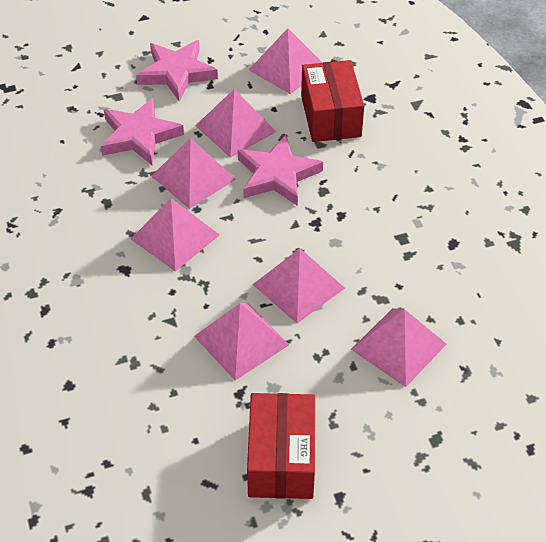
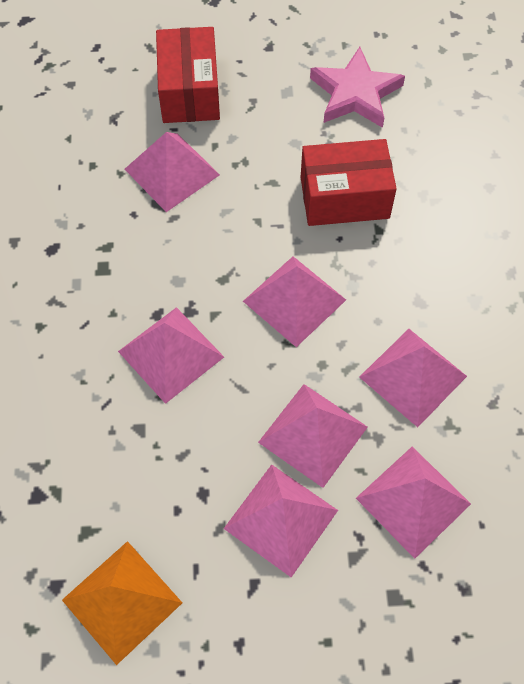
orange pyramid: none = 0 -> [62,541,182,665] = 1
pink star: [101,98,184,165] [136,40,218,101] [238,135,323,206] = 3 -> [310,47,405,128] = 1

